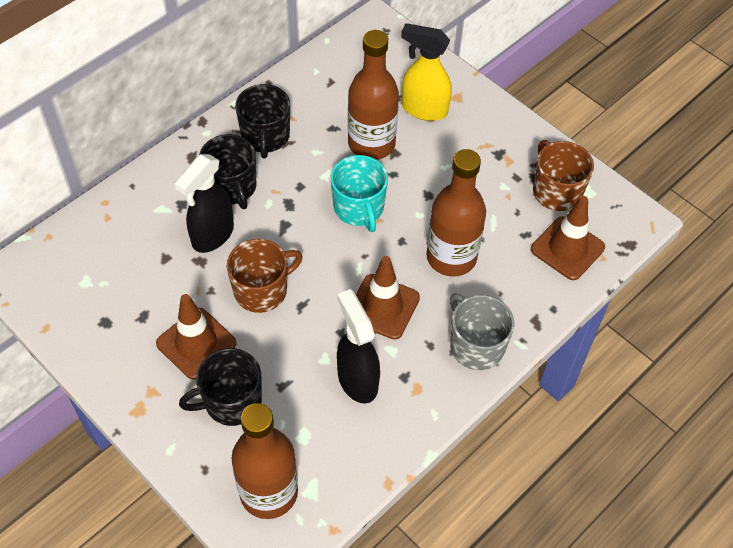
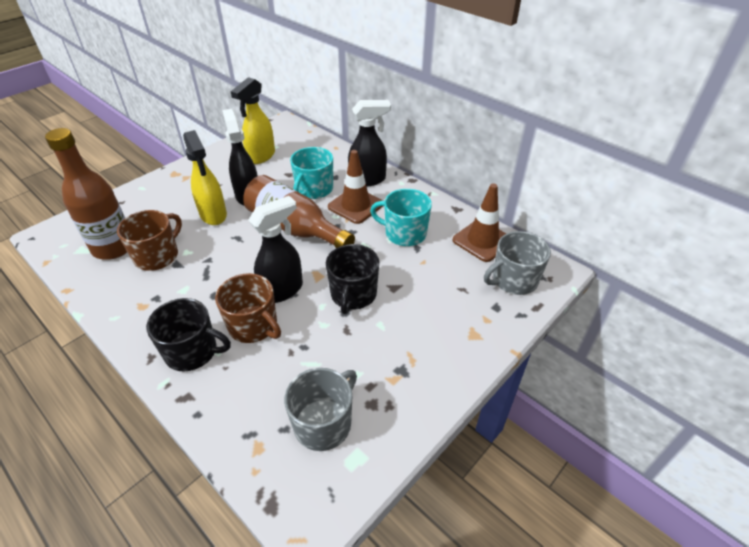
black mug: [179,348,262,426] [199,134,256,209] [235,84,290,158] = 3 -> [146,298,231,371] [326,244,379,314] = 2
black spray bottle: [174,154,234,253] [337,289,380,403] = 2 -> [222,109,258,206] [248,196,303,303] [348,100,391,187] = 3
brown bottle: [232,403,298,519] [348,30,399,160] [426,149,486,277] = 3 -> [45,128,127,260] [243,175,355,248] = 2
brown traffic cone: [156,294,236,380] [356,256,420,340] [531,196,605,280] = 3 -> [328,150,383,224] [452,183,506,262] = 2
grey mug: [450,293,515,370] = 1 -> [284,368,357,451] [484,231,551,295] = 2
turquoise mug: [331,155,388,232] = 1 -> [290,147,333,199] [370,189,432,246] = 2
yellow spray bottle: [401,23,452,121] = 1 -> [183,130,227,225] [230,77,275,164] = 2

